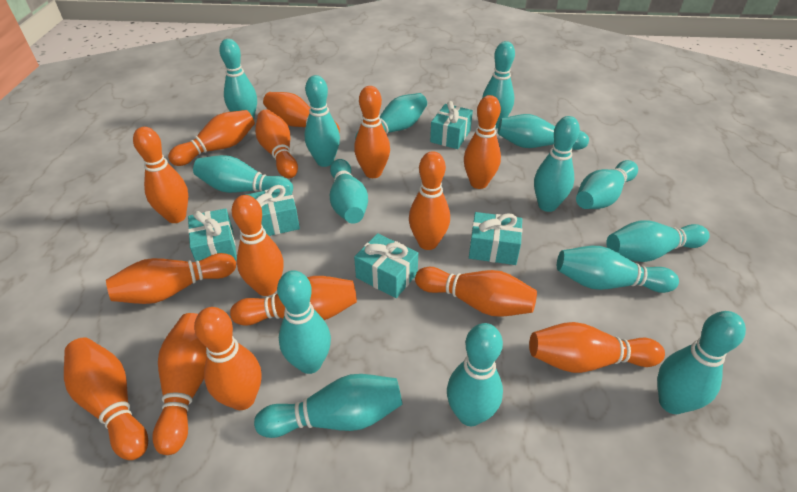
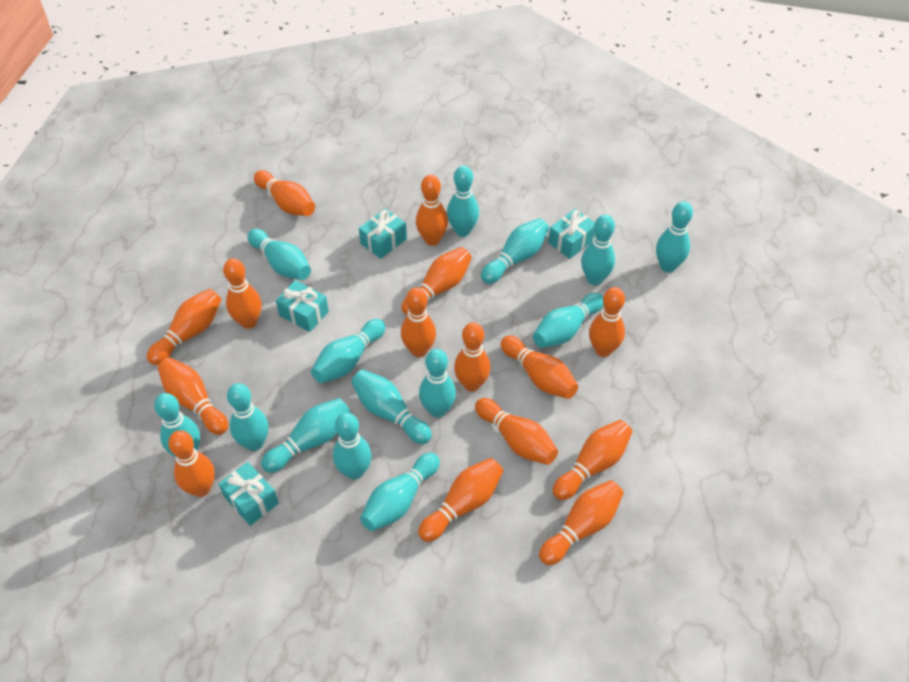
turquoise bowling pin: [193,155,293,193] [219,39,257,119] [254,374,403,438] [277,270,331,374] [304,75,340,167] [330,159,368,224] [355,93,427,140] [447,323,503,426] [482,41,515,129] [498,114,589,150] [534,116,580,212] [557,246,679,293] [576,160,638,209] [606,220,710,262] [657,311,746,414] = 15 -> [154,393,200,457] [227,383,269,451] [247,229,311,280] [261,398,350,473] [311,319,385,383] [333,413,372,480] [351,370,432,444] [360,453,440,531] [419,349,456,418] [447,166,479,237] [481,218,549,284] [533,293,603,348] [581,214,615,285] [656,201,693,272] = 14
turquoise gift: [188,208,237,261] [246,185,300,236] [354,233,418,298] [430,101,473,149] [469,212,522,265] = 5 -> [219,462,279,526] [276,280,329,332] [359,208,407,259] [548,209,595,259] = 4

